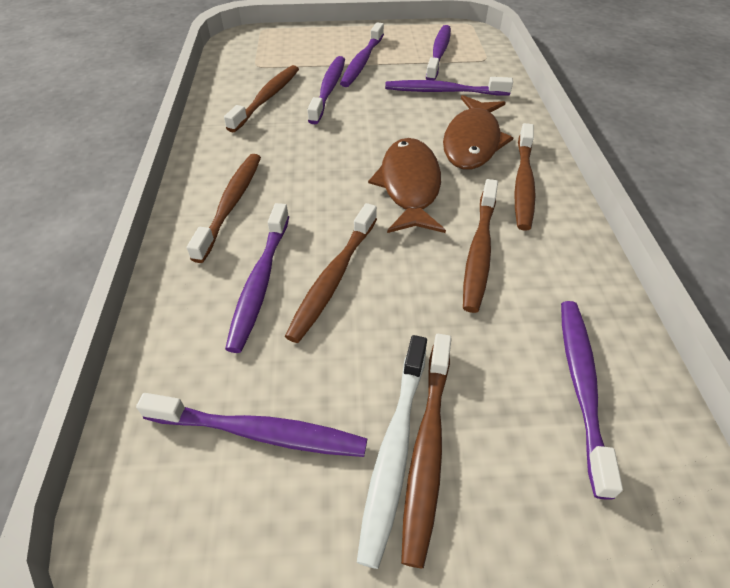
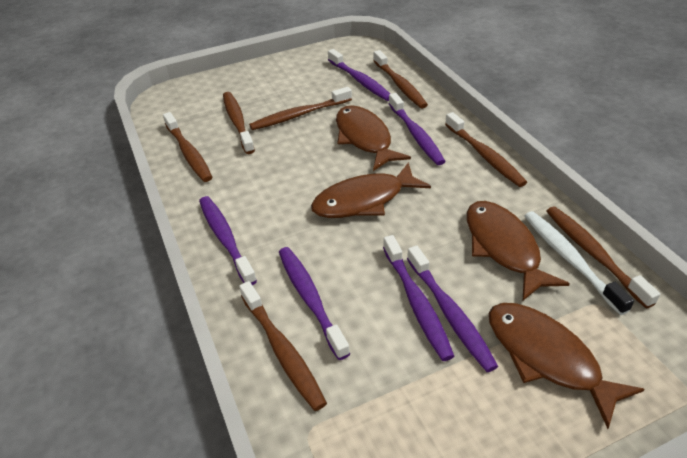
brown fish: [368,138,446,233] [443,95,513,169] = 2 -> [311,162,431,218] [336,105,411,171] [467,201,570,300] [489,303,645,429] = 4
brown toothbrush: [187,154,261,263] [224,65,299,132] [285,203,377,343] [401,334,452,568] [463,179,498,313] [514,123,535,231] = 6 -> [163,112,212,182] [223,92,255,154] [239,281,327,411] [249,87,352,130] [373,50,428,109] [445,112,527,187] [546,207,660,309] = 7
purple toothbrush: [136,393,367,457] [225,203,289,353] [307,56,345,124] [340,22,384,87] [385,77,513,96] [426,25,451,80] [561,301,623,500] = 7 -> [199,196,257,285] [279,247,350,360] [328,49,390,101] [383,235,454,361] [389,93,446,165] [407,246,498,372] = 6

